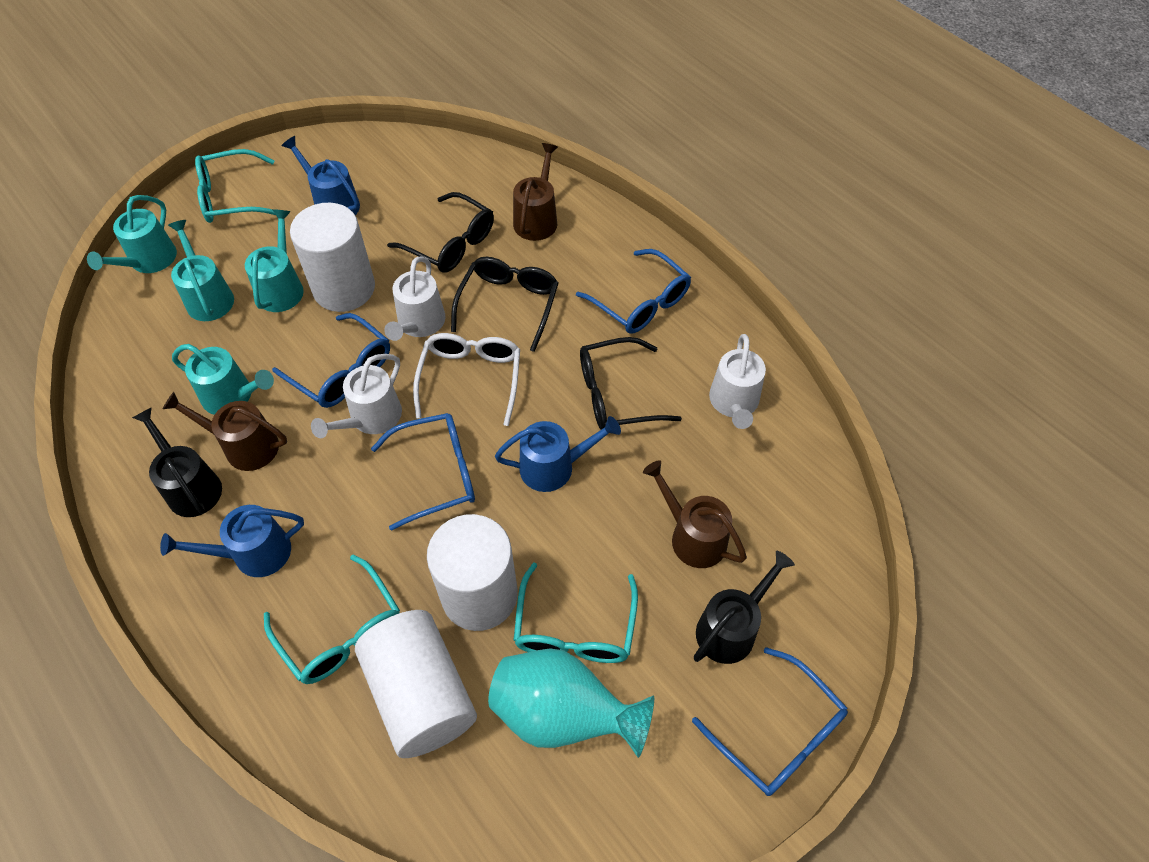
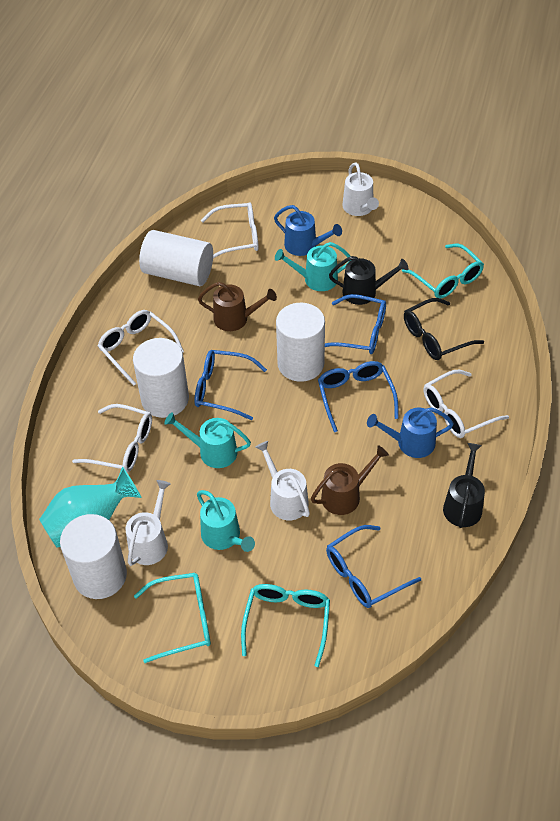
black glasses: [387,192,494,273] [451,257,559,352] [580,337,682,430] = 3 -> [404,298,484,360] = 1
blue watering can: [160,505,304,577] [281,136,360,215] [495,416,621,492] = 3 -> [274,205,342,256] [367,407,454,458] = 2
brown watering can: [163,392,287,471] [513,143,558,241] [643,460,747,568] = 3 -> [198,282,277,331] [311,445,389,515] = 2
turquoise watering can: [87,195,177,273] [168,220,234,321] [172,344,274,415] [245,209,304,312] = 4 -> [164,412,251,468] [197,490,255,552] [275,242,351,291] = 3
white cylinder: [290,203,375,312] [355,610,477,758] [427,514,518,631] = 3 -> [60,514,127,599] [133,338,189,418] [139,230,213,286] [276,303,325,382] = 4
white glasses: [413,333,520,426] = 1 -> [72,404,152,473] [98,310,184,386] [201,202,259,258] [424,370,509,438] = 4

